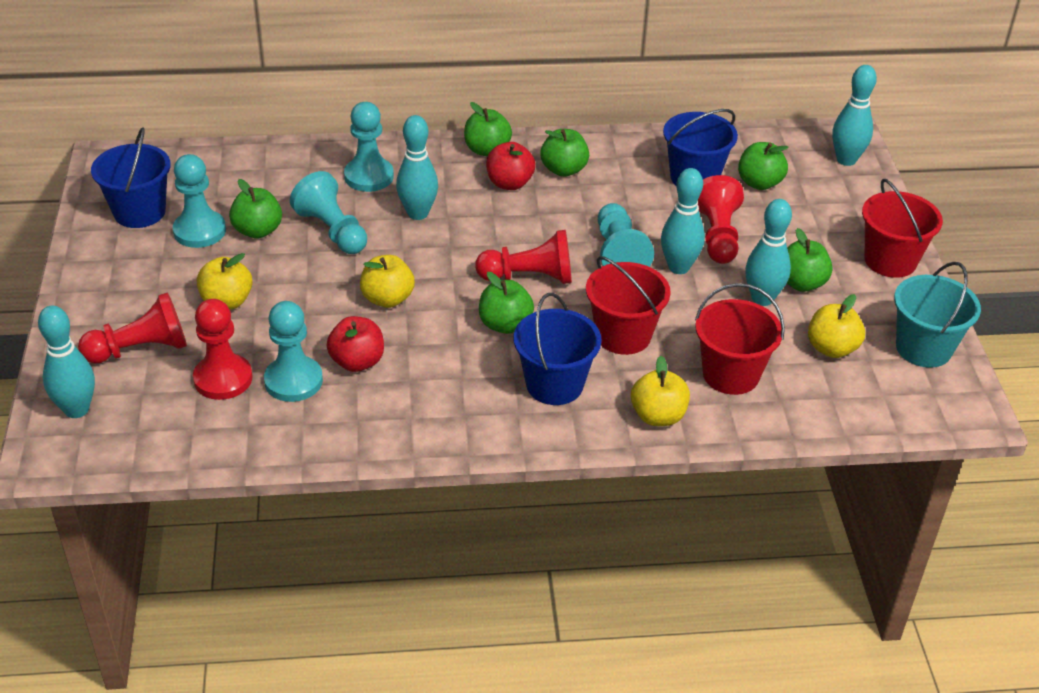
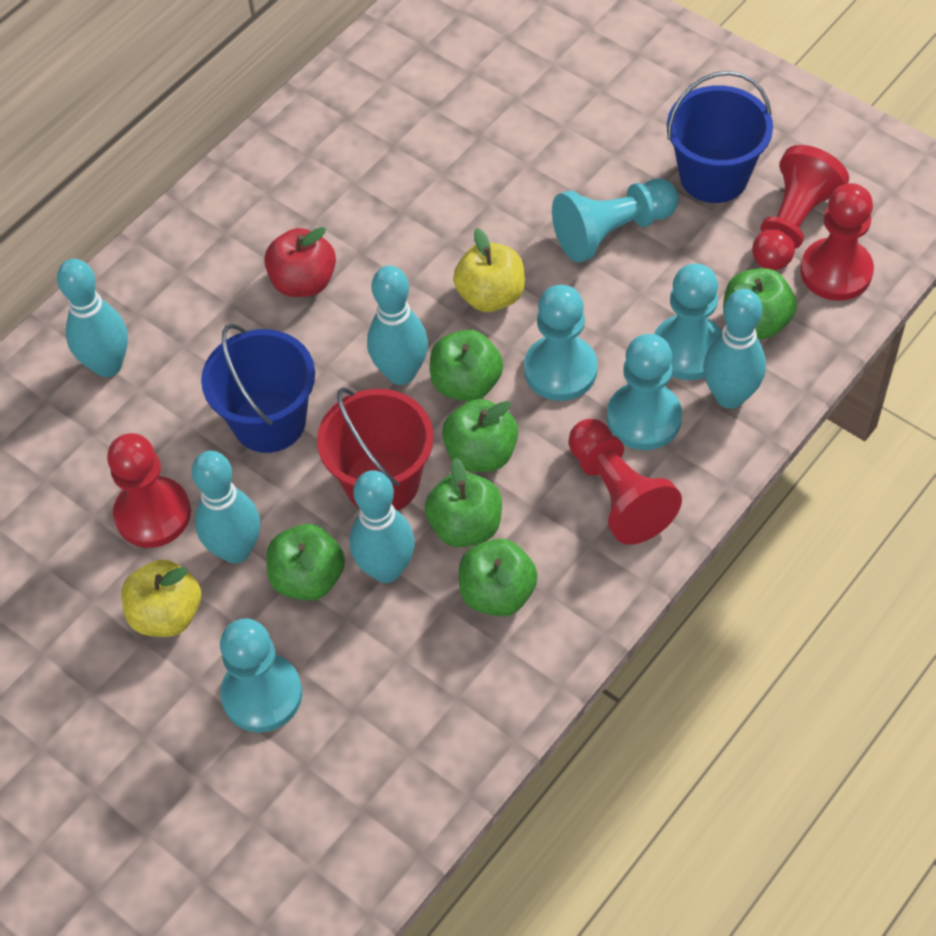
blue bucket: [91,127,171,228] [513,293,602,405] [663,109,738,186] = 3 -> [201,324,315,453] [667,71,773,203] = 2
red apple: [327,316,384,372] [486,142,535,190] = 2 -> [264,227,336,297] = 1
red bucket: [586,256,671,355] [695,283,785,395] [862,179,943,278] = 3 -> [317,387,434,511] = 1
turquoise bucket: [894,262,981,368] = 1 -> none = 0
yellow apple: [197,253,253,310] [360,255,415,308] [631,356,690,426] [808,294,865,358] = 4 -> [122,560,201,637] [453,228,525,312] = 2

